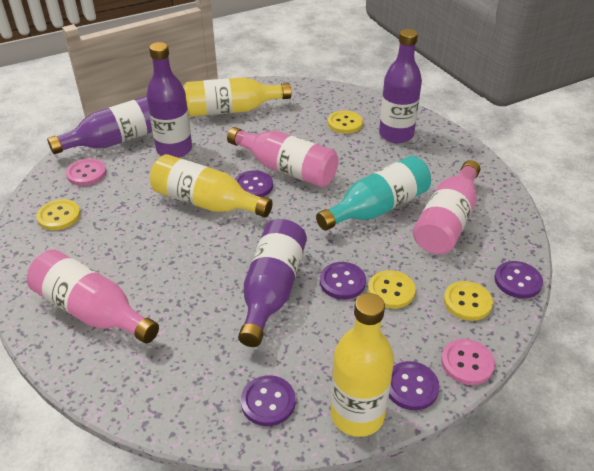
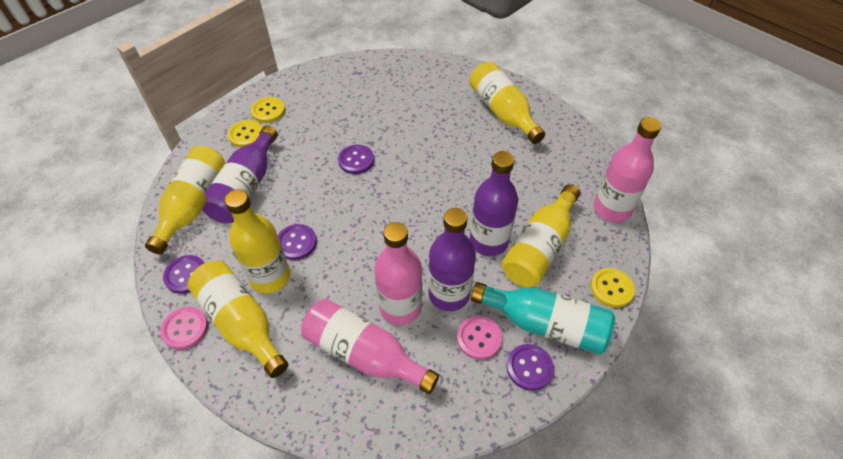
purple bottle: [47,96,152,154] [146,42,192,158] [238,219,307,347] [379,29,422,143] = 4 -> [200,126,278,223] [428,208,476,311] [470,151,518,256] = 3
purple button: [235,170,273,197] [241,375,295,426] [320,262,366,299] [389,361,439,410] [494,261,543,298] = 5 -> [163,255,205,294] [278,224,317,260] [338,145,374,174] [507,344,554,391] = 4
yellow bottle: [150,154,273,217] [184,77,291,117] [330,293,394,437] = 3 -> [145,146,226,255] [187,261,288,378] [225,189,290,294] [469,61,545,144] [502,184,580,287] = 5
yellow button: [37,199,81,230] [328,111,363,134] [368,270,416,309] [444,281,493,321] = 4 -> [228,120,262,148] [251,97,285,123] [590,268,635,308] = 3

